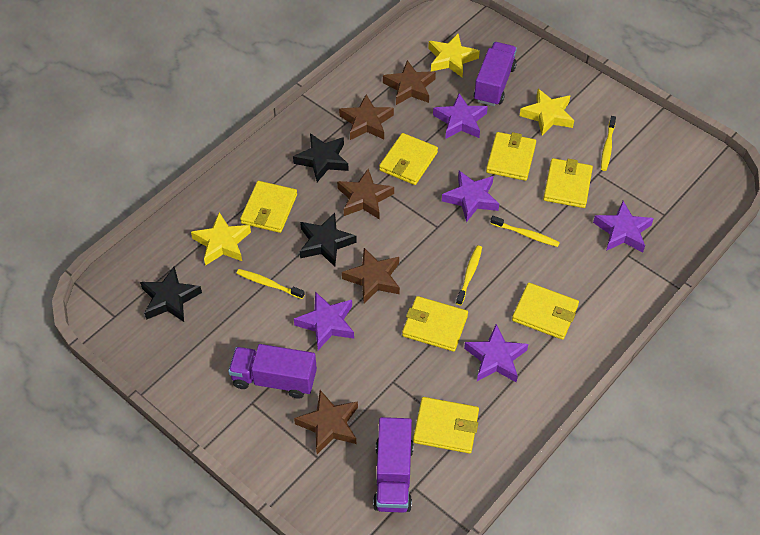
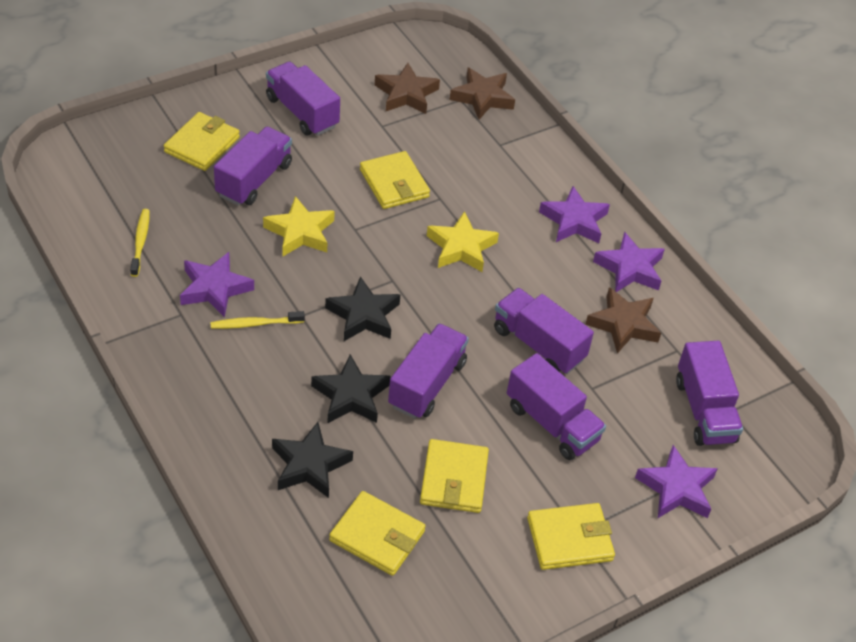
brown star: [294,390,358,454] [337,169,394,219] [339,94,394,140] [342,248,400,304] [383,60,436,105] = 5 -> [375,63,440,114] [450,68,515,120] [585,287,661,353] = 3
purple star: [294,292,354,350] [433,93,488,139] [442,171,499,222] [464,324,528,382] [593,201,654,252] = 5 -> [180,252,254,318] [539,186,610,243] [593,232,665,292] [635,445,718,518] = 4
purple truck: [228,344,317,399] [373,417,414,513] [474,42,517,106] = 3 -> [214,127,292,206] [266,62,340,136] [388,323,469,419] [494,288,594,374] [507,353,606,460] [676,341,743,446] = 6
yellow star: [191,212,251,266] [428,34,480,77] [520,89,574,136] = 3 -> [263,196,335,256] [427,211,499,272] = 2
yellow toothbrush: [236,269,305,299] [456,246,482,305] [490,216,560,247] [601,116,616,171] = 4 -> [130,209,150,277] [210,311,305,329] = 2
yellow wallet: [240,181,297,233] [379,133,438,185] [402,296,468,351] [413,397,479,453] [486,132,536,181] [512,283,579,340] [543,158,593,208] = 7 -> [164,112,240,171] [329,491,426,576] [360,151,430,209] [420,439,489,513] [527,503,615,570] = 5

